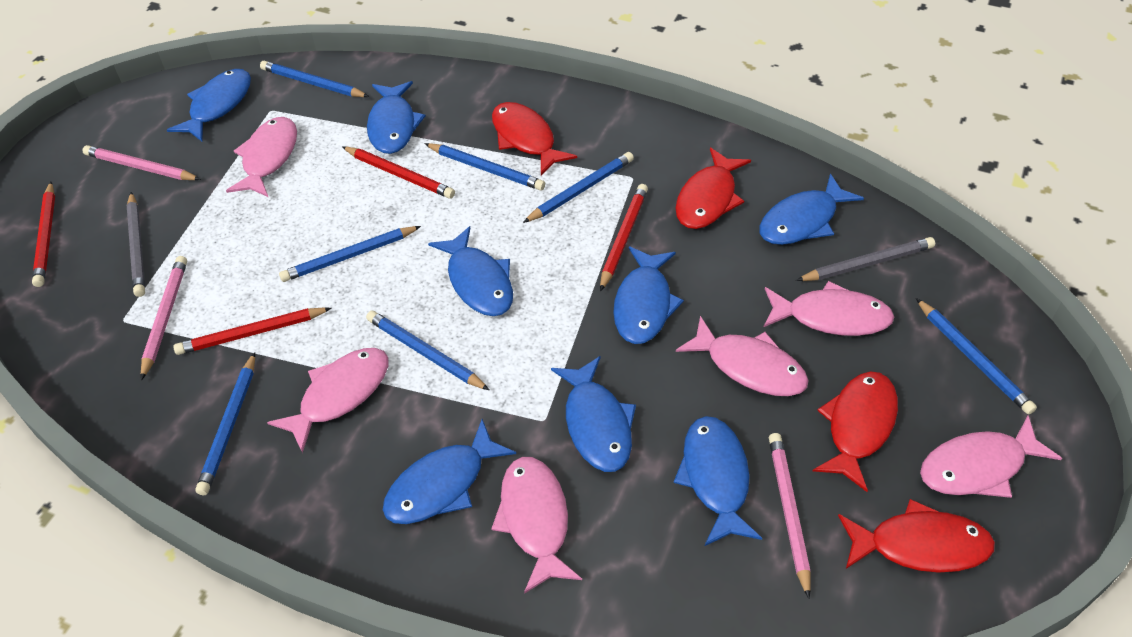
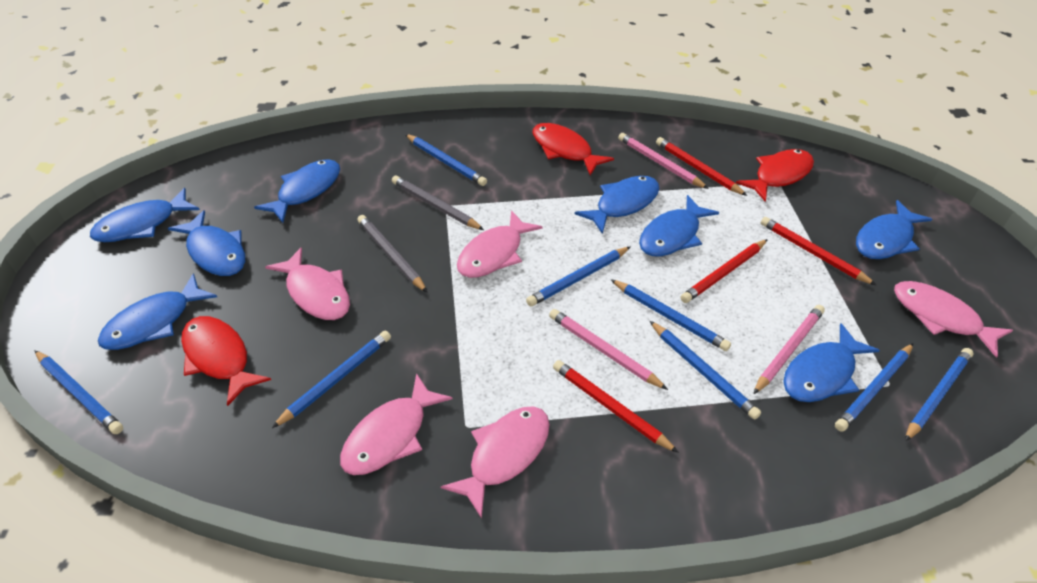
blue pencil: [195,352,255,495] [260,61,369,97] [279,226,421,282] [366,311,489,390] [424,143,545,190] [523,152,634,223] [916,298,1037,414] = 7 -> [35,351,123,434] [272,331,391,428] [405,134,487,186] [526,246,631,306] [610,279,731,351] [650,321,761,419] [835,343,913,432] [905,348,974,441] = 8
pink fish: [226,117,297,197] [267,348,388,453] [491,457,582,594] [676,316,809,396] [764,281,894,336] [920,416,1062,498] = 6 -> [265,247,350,320] [340,373,453,475] [441,406,550,519] [457,210,543,278] [894,281,1013,358] = 5
red fish: [492,102,577,175] [676,148,751,229] [813,371,898,492] [838,499,995,573] = 4 -> [181,316,271,406] [533,123,614,175] [736,149,814,202] = 3

